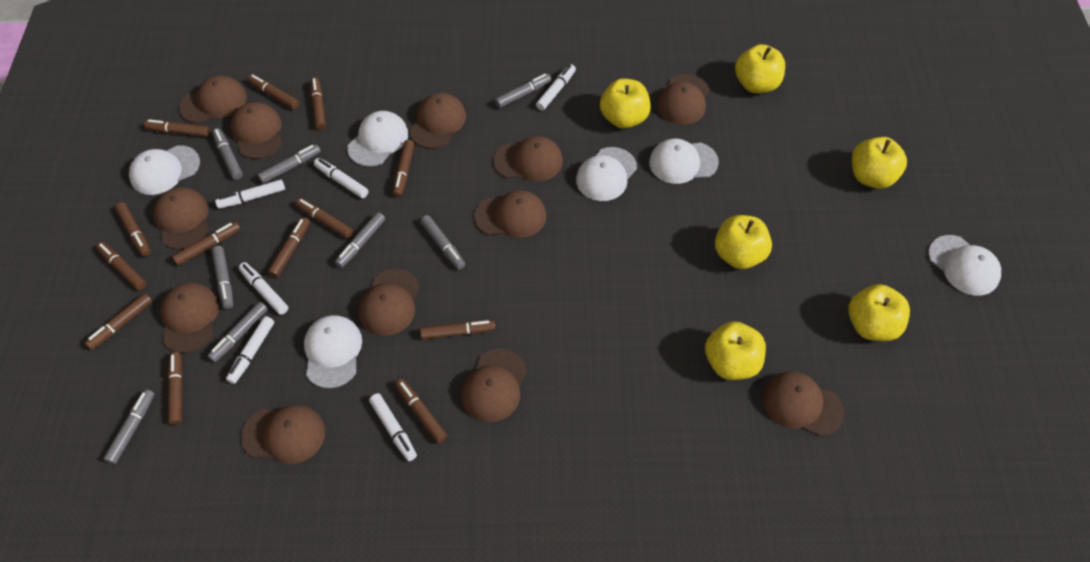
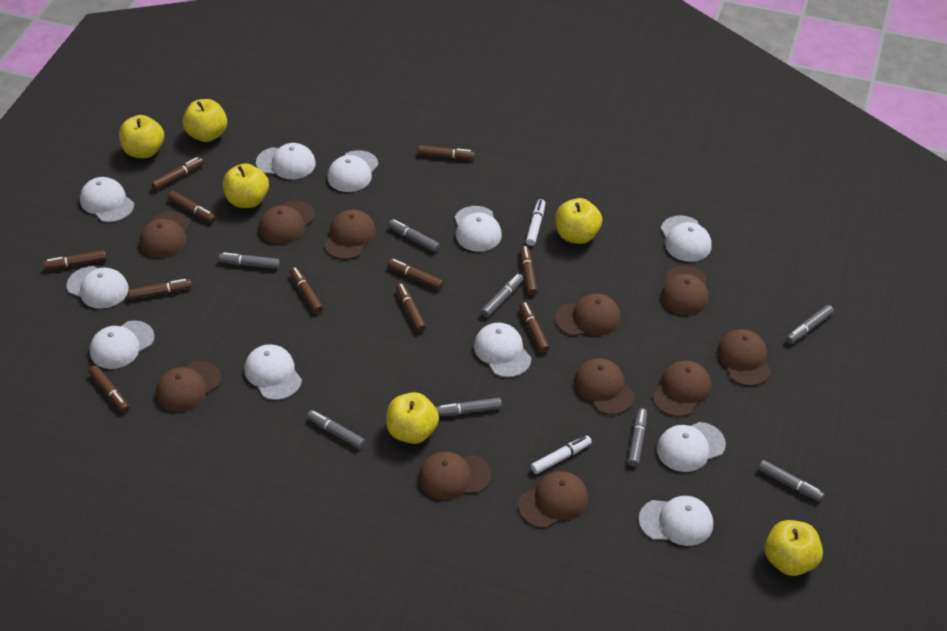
brown cap: [154,187,209,250] [160,283,219,353] [179,76,247,124] [231,102,282,159] [241,405,325,464] [359,269,419,336] [409,93,466,149] [461,349,527,422] [474,190,546,238] [494,136,563,181] [657,74,710,125] [762,371,844,437] = 12 -> [140,212,191,258] [156,361,221,412] [259,201,315,244] [324,209,376,260] [419,452,491,500] [518,471,588,528] [555,294,621,336] [574,358,635,415] [653,361,711,417] [661,266,709,315] [717,329,771,386] = 11
brown marker: [85,293,152,350] [96,242,147,290] [115,202,151,256] [144,119,210,137] [167,352,183,425] [172,222,240,266] [248,74,299,109] [268,217,310,278] [296,198,353,239] [310,77,326,130] [393,140,415,197] [395,379,447,443] [420,320,495,340] = 13 -> [43,250,107,270] [89,365,130,412] [128,279,192,300] [151,157,204,190] [168,191,216,223] [290,267,323,313] [388,259,444,290] [396,283,426,332] [418,145,475,160] [520,245,538,295] [520,302,550,353] = 11
white cap: [129,145,200,195] [304,315,362,388] [347,111,408,167] [576,147,637,201] [649,139,719,184] [928,235,1001,295] = 6 -> [67,266,129,309] [80,177,134,223] [90,320,155,369] [244,344,302,400] [256,143,316,179] [327,150,379,192] [455,206,502,252] [474,323,531,377] [639,496,713,546] [657,422,726,472] [661,215,712,262] = 11
white marker: [215,179,285,209] [226,316,274,384] [239,262,288,315] [314,158,369,198] [369,393,417,461] [536,64,576,110] = 6 -> [526,199,545,246] [531,435,592,474] = 2

